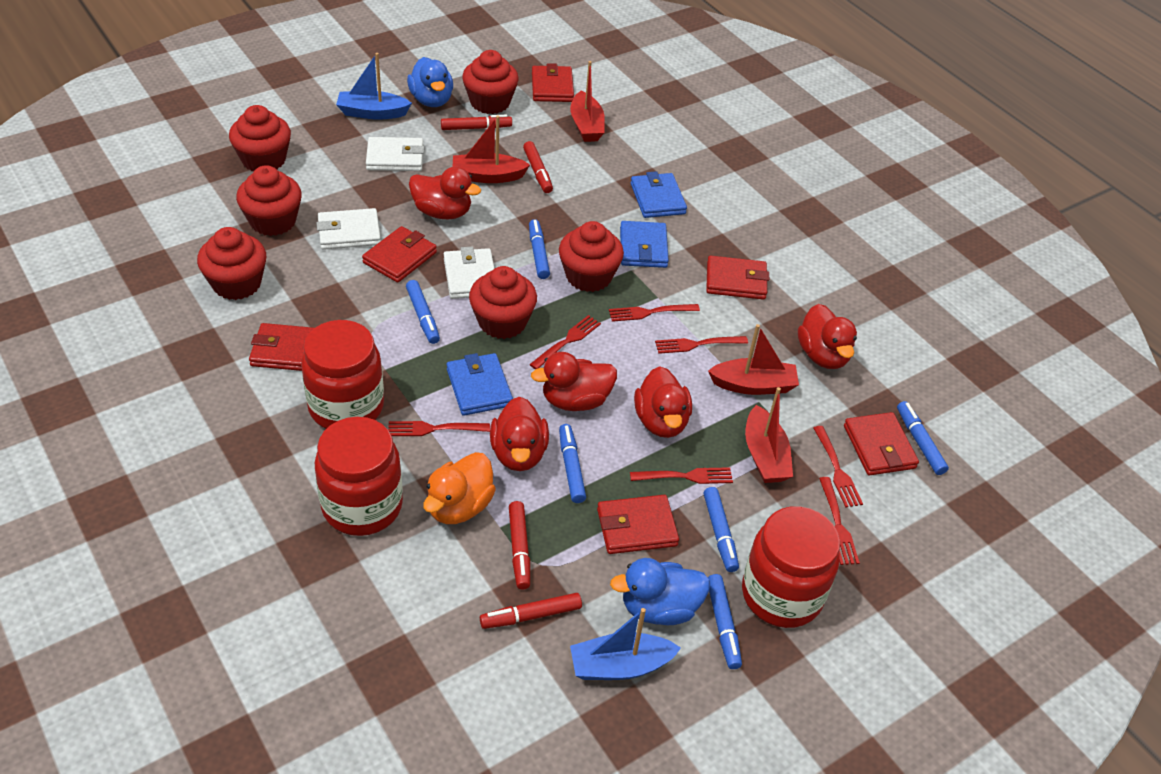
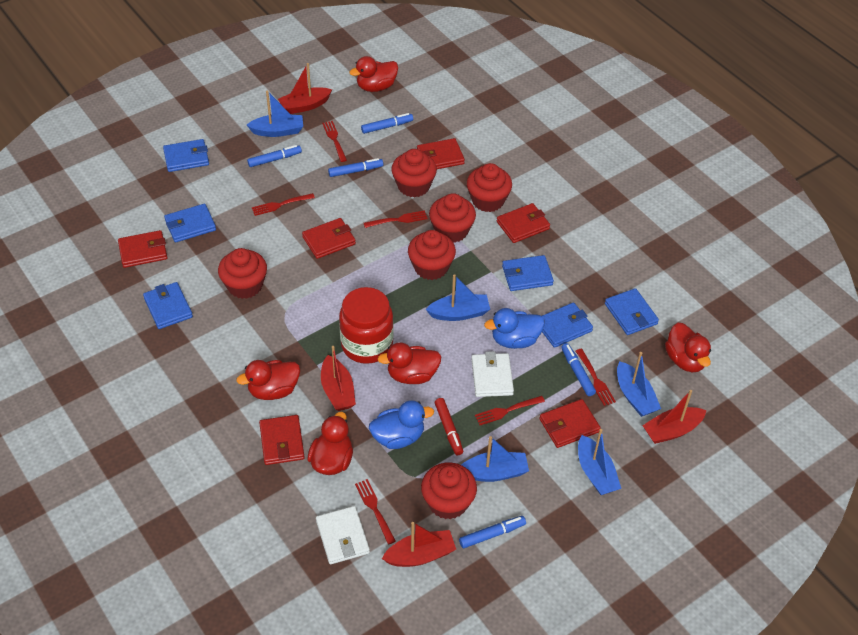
blue boat: [336,53,412,120] [570,608,681,680] = 2 -> [247,90,303,137] [426,274,490,321] [462,436,529,482] [578,429,621,495] [617,352,661,417] = 5
blue marker: [406,280,440,344] [529,219,550,279] [559,424,586,503] [703,487,739,572] [708,574,742,669] [897,401,949,475] = 6 -> [247,145,302,167] [328,158,383,177] [361,113,413,134] [459,516,526,548] [561,343,596,396] = 5
blue wallet: [447,353,513,416] [620,221,669,268] [631,171,687,218] = 3 -> [143,282,193,329] [163,139,209,172] [164,204,216,243] [502,255,554,291] [542,302,593,348] [605,288,659,335] = 6
orange duck: [423,452,496,524] = 1 -> none = 0
red fork: [388,421,490,436] [529,315,601,369] [609,304,700,322] [630,467,733,484] [655,336,748,354] [813,426,863,508] [819,477,860,565] = 7 -> [252,193,315,216] [322,121,347,162] [355,479,396,545] [364,210,427,228] [475,396,545,425] [576,349,616,406] = 6
red jar: [301,320,384,429] [315,417,403,536] [742,506,840,628] = 3 -> [339,287,394,364] = 1
red marker: [441,115,512,130] [480,593,582,629] [509,501,530,589] [523,141,553,193] = 4 -> [435,398,463,456] = 1
white wallet: [316,208,381,250] [366,137,424,171] [444,247,495,299] = 3 -> [316,506,370,564] [471,351,514,397] = 2

